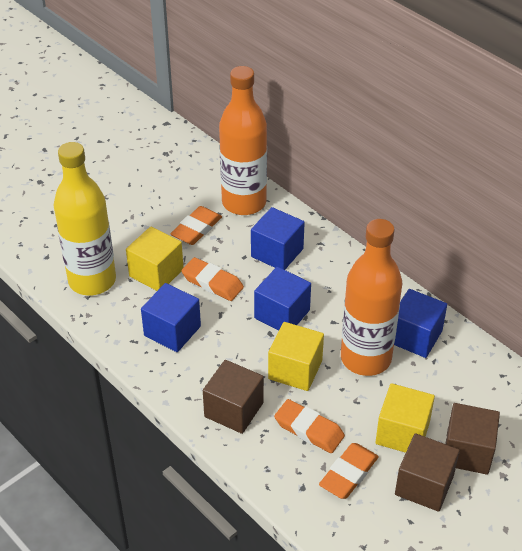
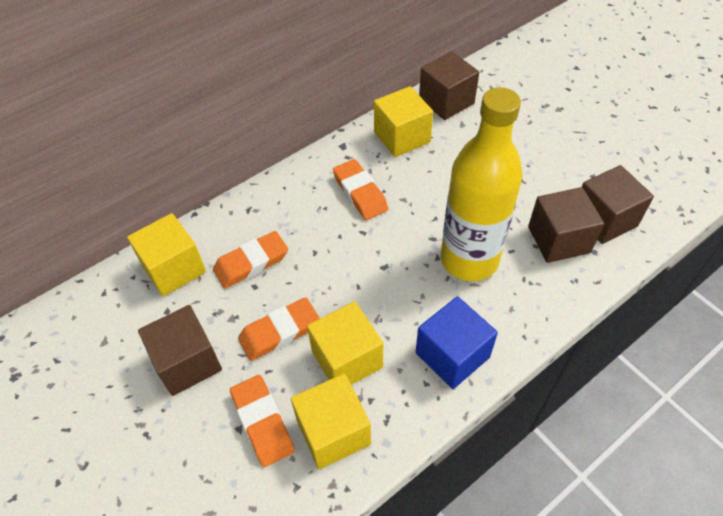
blue cube: [141,283,201,352] [251,207,305,270] [254,267,311,331] [394,289,447,358] = 4 -> [416,296,498,389] = 1
brown cube: [203,360,264,434] [395,433,460,512] [445,403,500,475] = 3 -> [138,305,222,396] [419,51,479,120] [528,187,604,263] [582,165,654,244] = 4
orange bottle: [219,66,267,215] [341,219,402,376] = 2 -> none = 0
yellow cube: [126,227,184,291] [268,322,324,391] [375,383,435,453] = 3 -> [127,213,206,296] [291,374,371,469] [307,302,383,385] [374,86,433,157] = 4

